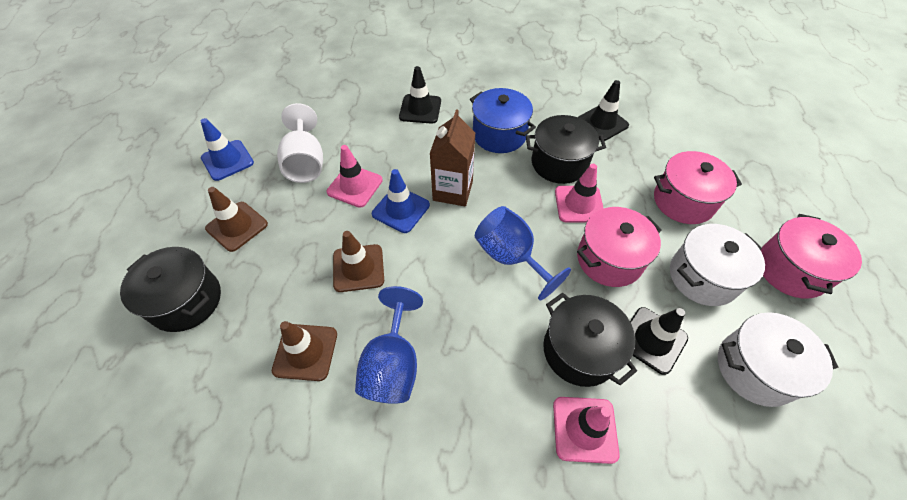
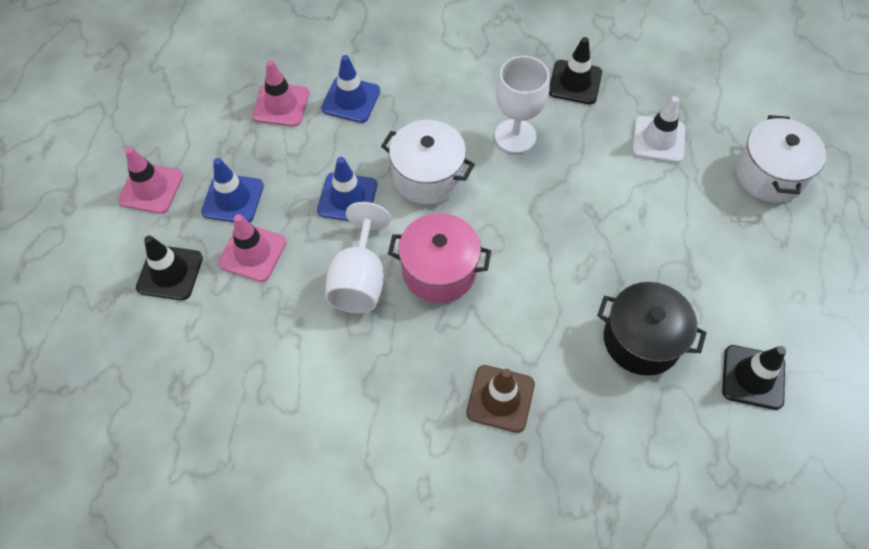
black pot: [120,247,221,332] [526,115,606,184] [543,293,637,387] = 3 -> [597,282,707,376] = 1
blue goblet: [355,286,423,404] [475,206,571,300] = 2 -> none = 0
blue pot: [470,88,536,153] = 1 -> none = 0
blue traffic cone: [201,118,254,181] [372,169,430,233] = 2 -> [201,158,264,223] [317,157,377,221] [321,55,380,123] = 3
brown carton: [429,109,476,206] = 1 -> none = 0
brown traffic cone: [205,187,268,252] [272,321,337,381] [333,231,384,292] = 3 -> [466,365,535,433] = 1
pink pot: [577,207,662,287] [654,151,742,224] [761,214,862,298] = 3 -> [388,213,491,303] = 1
white goblet: [277,103,323,183] = 1 -> [325,202,391,313] [495,56,550,153] = 2
white traffic cone: none = 0 -> [632,96,686,163] = 1

